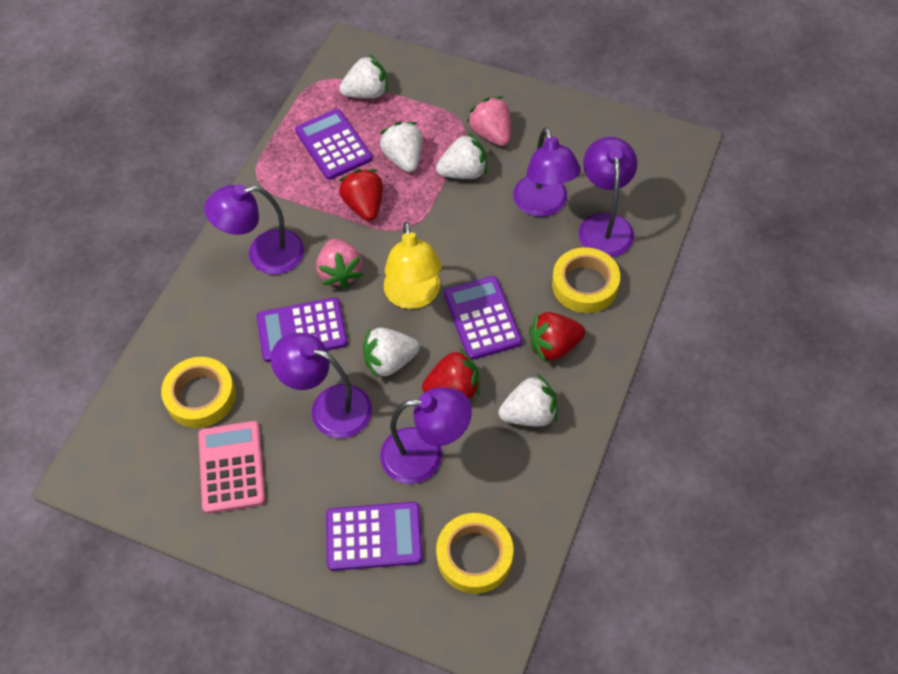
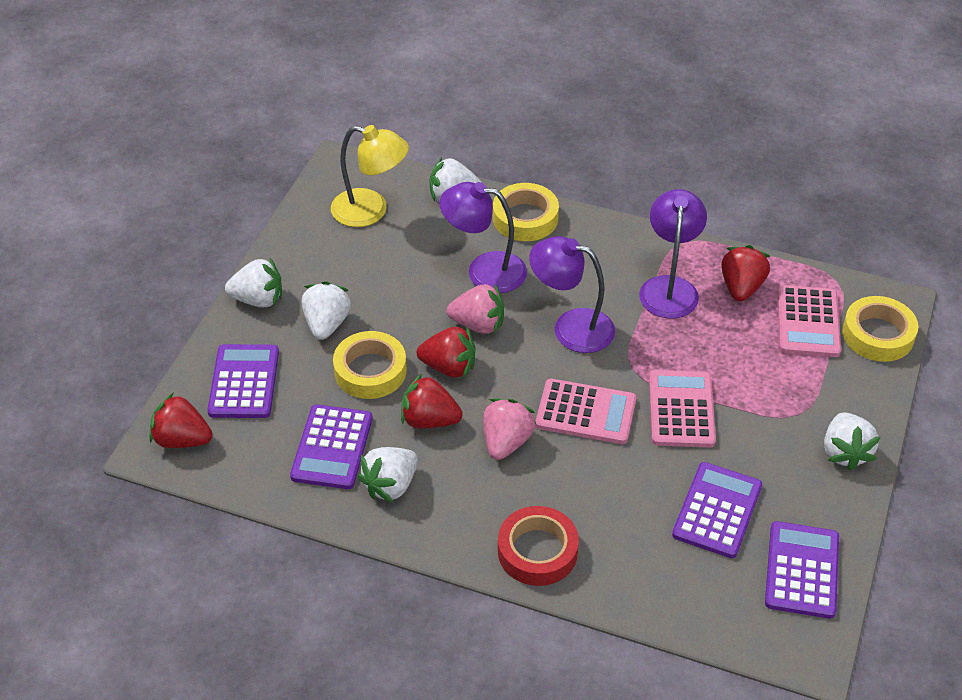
pink calculator: [198,421,265,514] = 1 -> [535,379,636,444] [649,370,716,447] [777,285,841,357] = 3
purple lamp: [204,184,304,275] [271,333,372,438] [380,387,472,484] [513,127,581,217] [579,137,637,257] = 5 -> [439,182,527,293] [529,236,615,353] [639,189,707,318] = 3
red strawberry: [339,169,383,221] [422,348,480,399] [529,312,586,362] = 3 -> [149,393,213,448] [401,374,463,429] [417,327,476,378] [721,245,770,301] = 4
red tape: none = 0 -> [498,506,579,586] = 1

